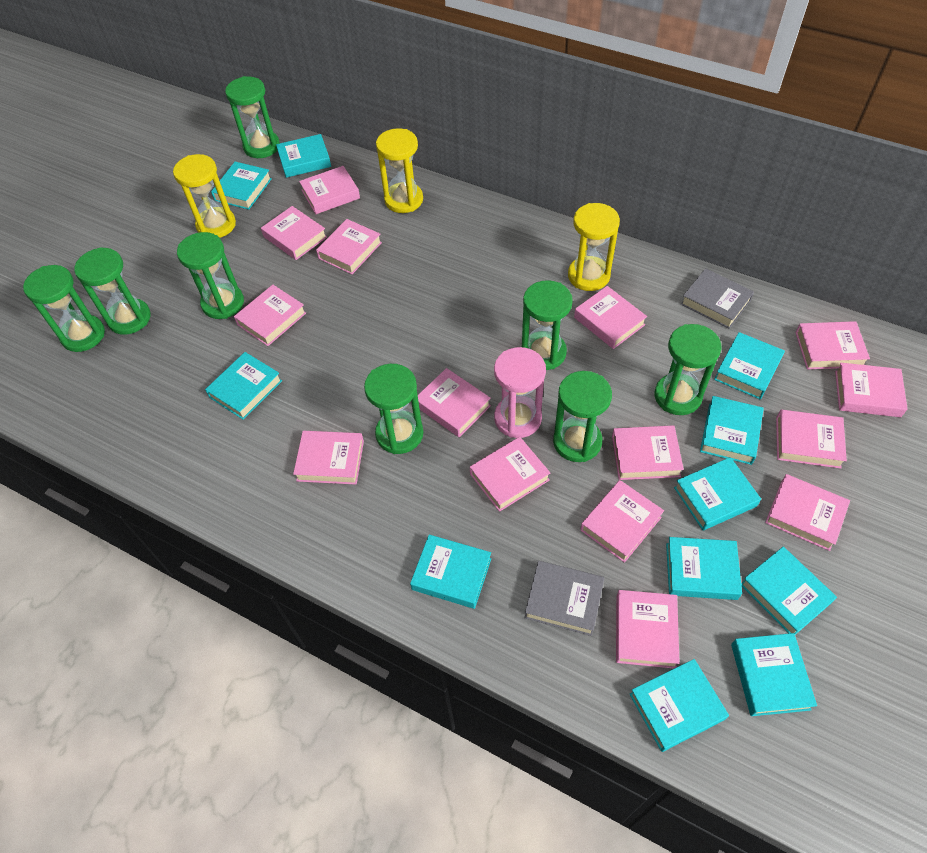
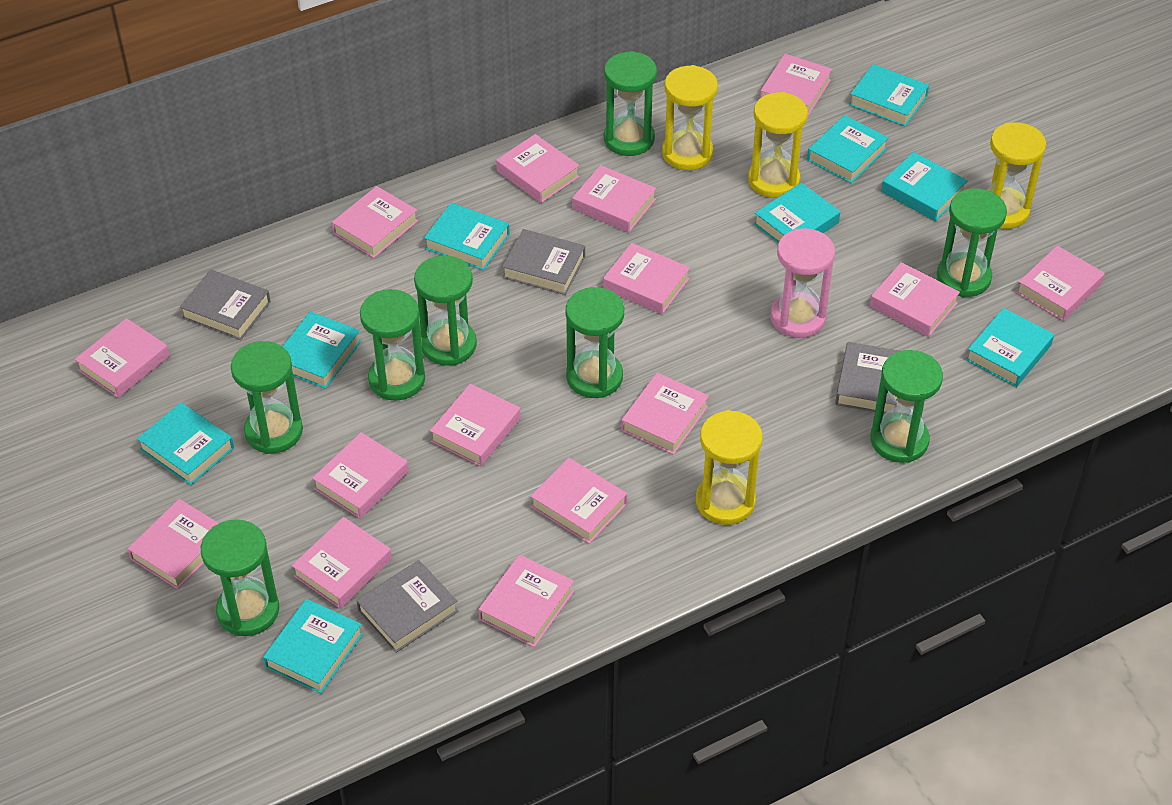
grey book: [524,561,604,636] [681,268,754,329] = 2 -> [180,269,271,340] [356,560,458,653] [502,229,585,295] [835,342,899,414] = 4
turquoise book: [205,352,282,420] [211,162,272,210] [276,134,331,178] [410,535,491,609] [629,659,729,752] [666,537,742,600] [674,457,761,530] [700,396,764,465] [714,332,785,399] [731,633,817,716] [741,547,837,635] = 11 -> [137,402,234,485] [263,599,363,694] [282,311,361,389] [424,203,510,270] [754,183,840,243] [807,115,889,183] [849,64,929,127] [881,152,968,221] [966,308,1054,387] = 9
yellow hourglass: [173,154,236,238] [376,128,423,213] [568,203,620,291] = 3 -> [662,65,718,170] [696,410,762,525] [748,92,808,198] [987,122,1046,229] = 4

